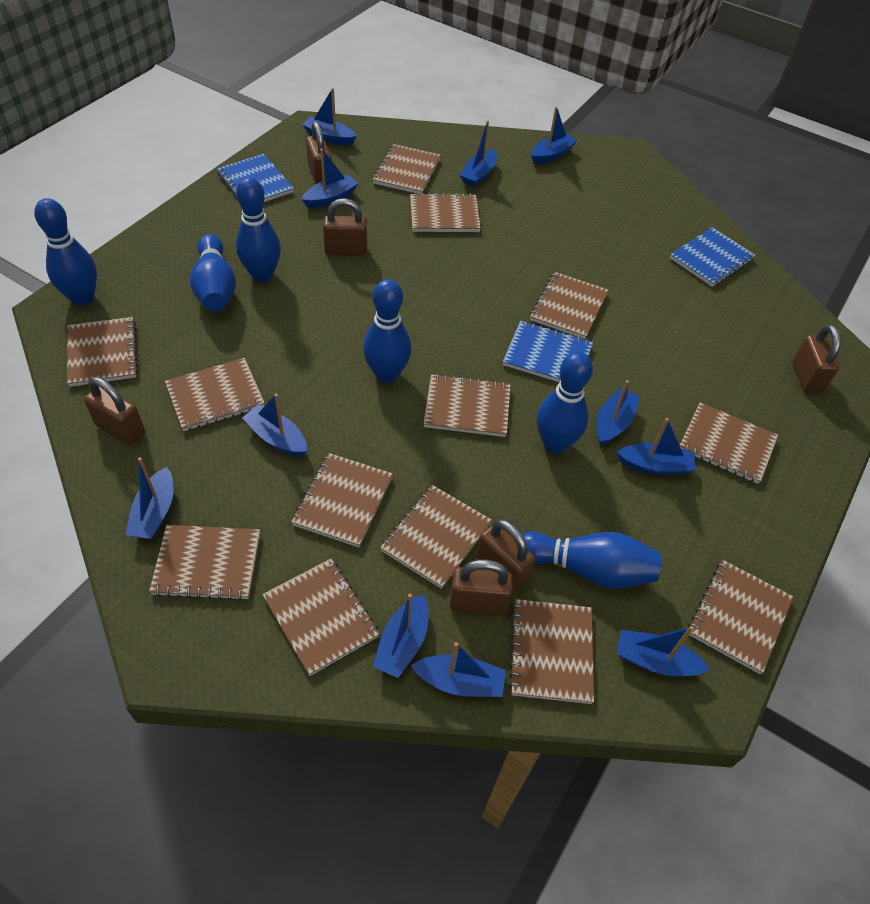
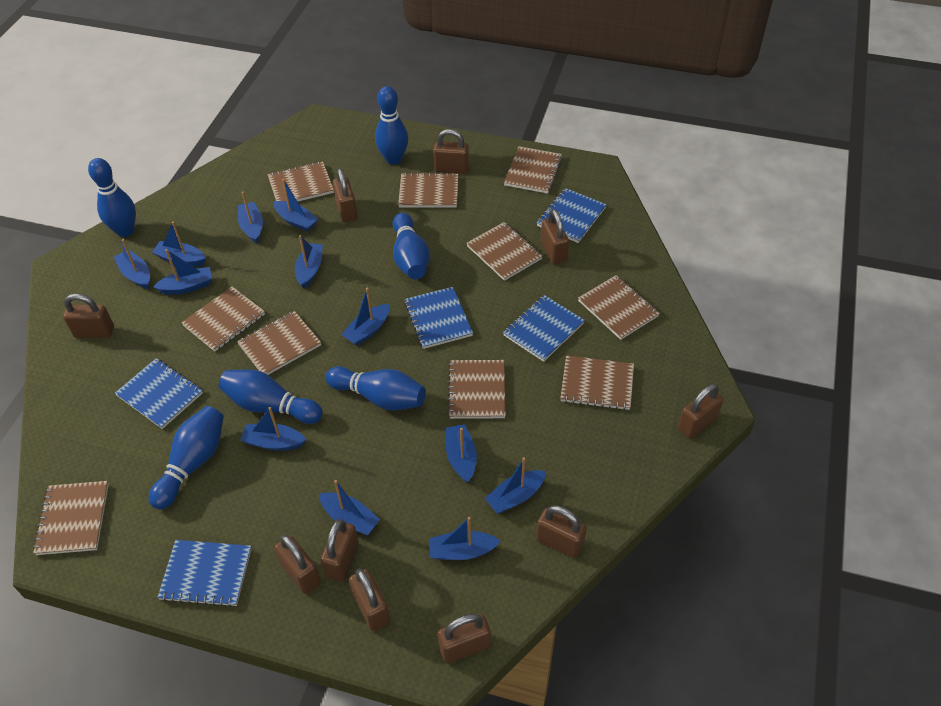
blue boat: [125,457,173,539] [242,394,307,457] [301,148,358,208] [302,88,357,145] [373,594,429,678] [411,642,506,697] [460,120,497,187] [531,107,577,164] [596,380,640,445] [616,626,710,676] [617,418,696,475] = 11 -> [114,239,150,289] [152,221,206,266] [153,249,212,295] [238,192,263,243] [240,407,306,451] [273,179,318,232] [295,235,323,288] [319,480,380,535] [341,288,390,346] [429,517,501,560] [446,424,477,483] [485,457,546,514] = 12
blue notebook: [217,154,294,202] [503,321,593,382] [670,227,756,287] = 3 -> [115,358,203,429] [157,540,252,607] [404,287,473,349] [503,295,585,362] [537,188,607,243] = 5
brown notebook: [67,317,138,387] [149,525,260,601] [165,358,265,431] [262,559,380,676] [291,453,393,548] [372,144,441,194] [380,485,492,589] [410,193,481,232] [423,374,511,437] [509,599,594,704] [530,272,609,339] [679,402,778,484] [688,560,793,674] = 13 -> [33,481,109,555] [181,286,265,351] [237,311,321,375] [268,161,334,202] [398,172,458,208] [447,360,506,419] [466,222,543,281] [504,146,562,194] [560,355,634,410] [578,275,660,340] = 10
brown padlock: [84,377,145,445] [306,121,332,184] [323,198,367,256] [450,559,513,615] [476,519,535,593] [793,324,841,394] = 6 -> [63,293,114,338] [274,535,321,594] [320,519,359,582] [333,168,358,222] [349,569,390,631] [433,129,469,174] [438,613,491,664] [536,505,587,558] [541,209,569,265] [678,384,724,439] = 10

